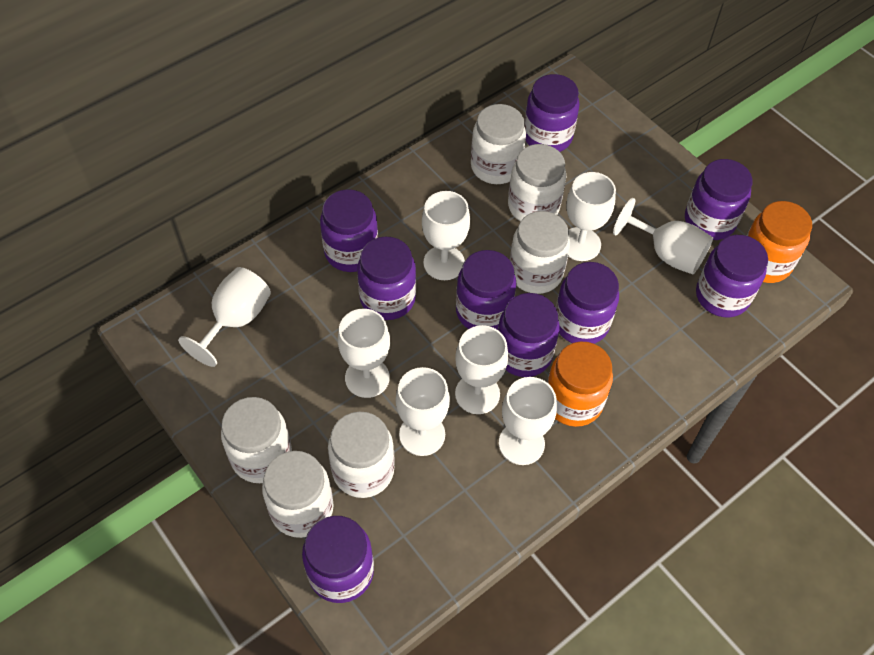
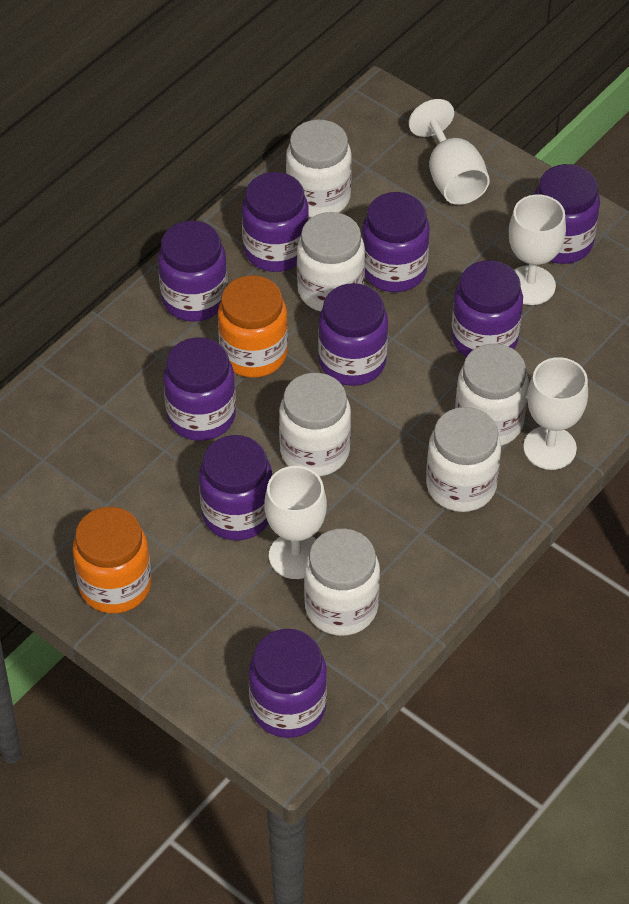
white goblet: [178,267,271,367] [338,309,390,398] [396,367,450,456] [422,191,470,280] [455,325,508,414] [499,377,557,465] [566,172,616,261] [613,198,713,274] = 8 -> [264,466,327,579] [409,99,490,205] [509,194,566,305] [523,357,588,470] = 4

